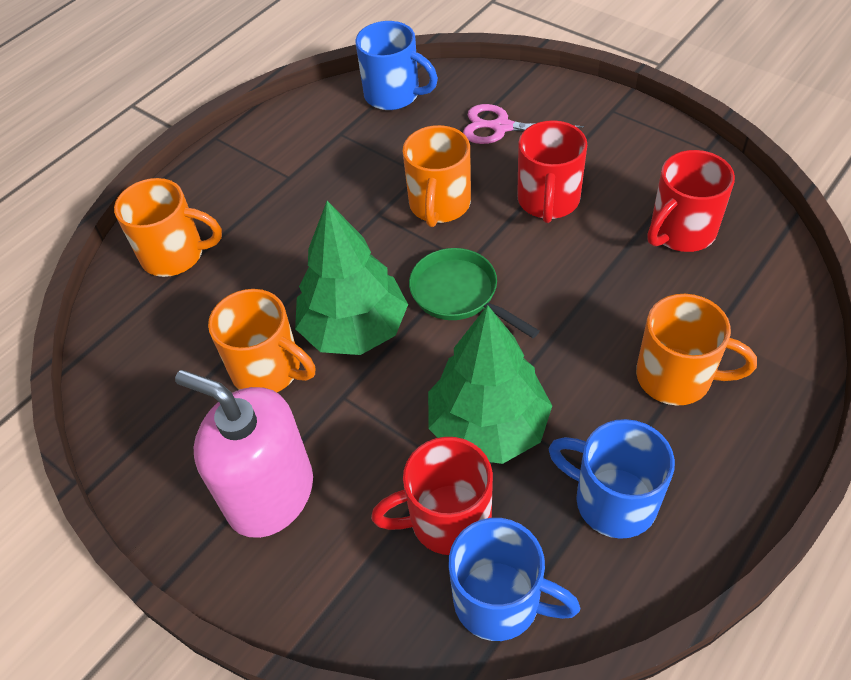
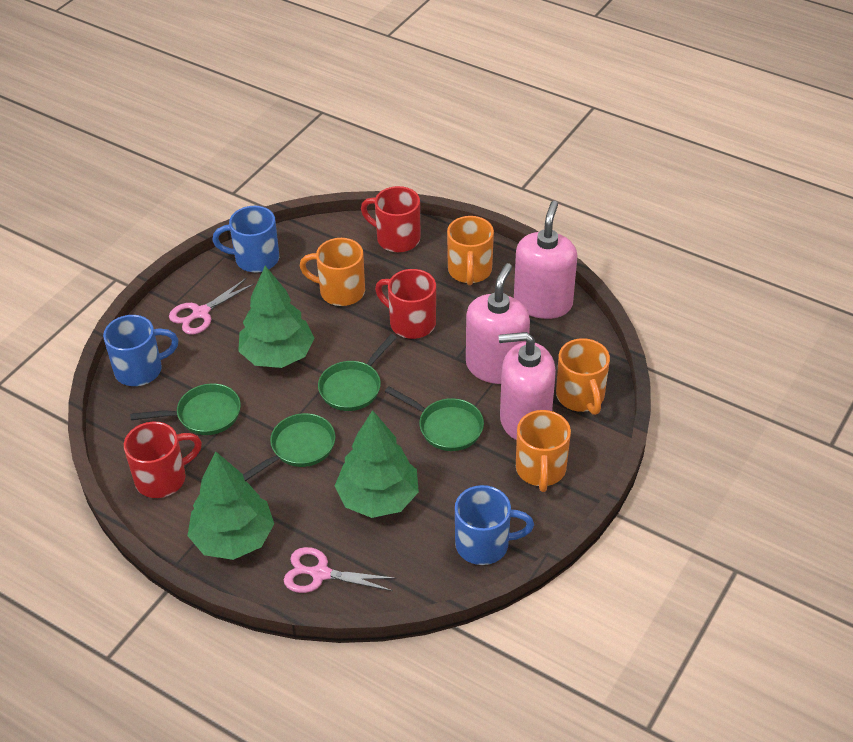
green pan: [409,248,539,338] = 1 -> [130,383,241,435] [243,413,336,481] [318,334,397,411] [385,386,484,451] = 4
green tree: [295,201,408,355] [428,305,552,464] = 2 -> [187,452,274,560] [238,266,314,368] [335,410,419,518] = 3
pink scissors: [463,104,584,144] = 1 -> [169,278,255,335] [283,547,396,593] = 2
pink soap dispenser: [175,370,313,538] = 1 -> [466,263,530,384] [499,332,556,440] [514,201,577,319] = 3

